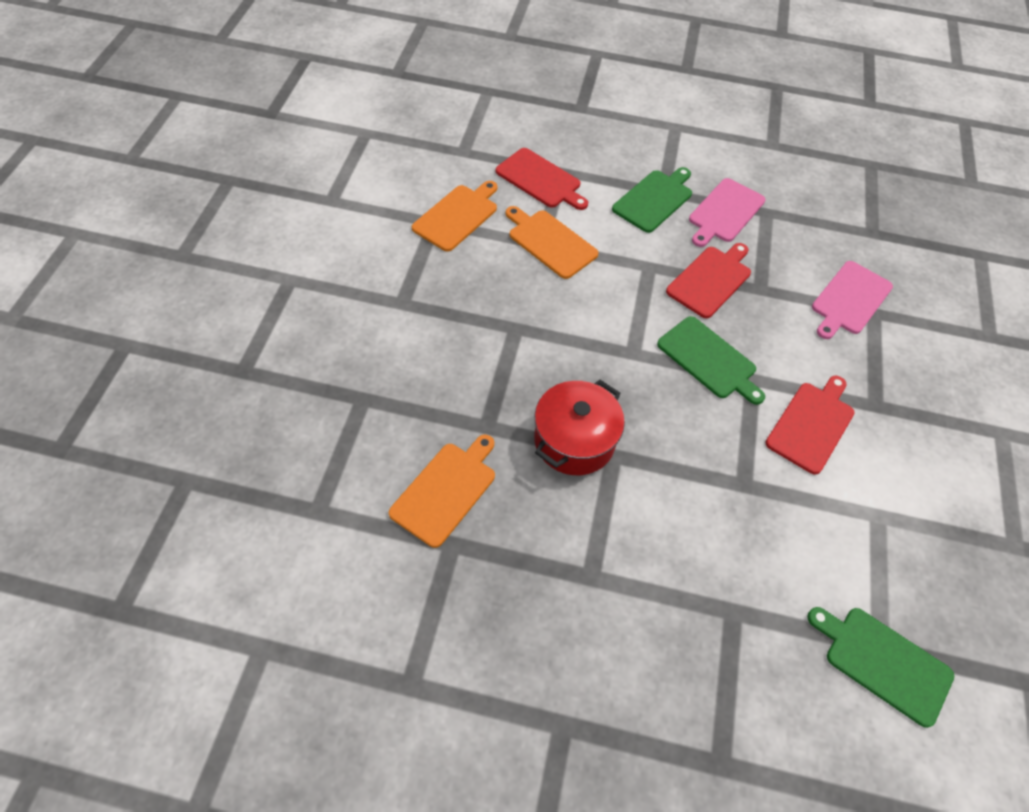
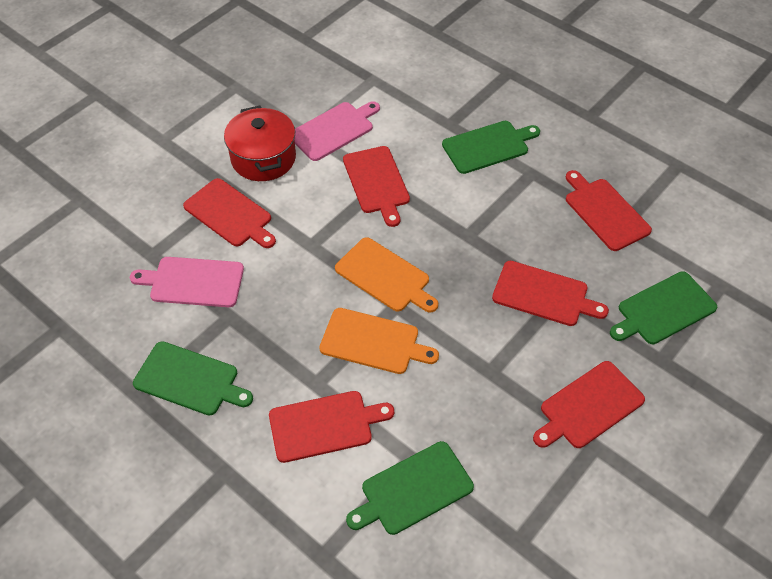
green cutting board: [612,167,692,233] [657,316,765,405] [807,607,954,728] = 3 -> [133,341,253,416] [346,441,474,535] [442,121,540,174] [610,271,717,344] = 4
orange cutting board: [389,435,495,548] [412,181,498,251] [506,206,599,279] = 3 -> [319,308,439,374] [335,237,438,312] = 2
red cutting board: [496,148,588,210] [666,243,751,318] [765,376,855,475] = 3 -> [183,178,276,248] [269,391,394,463] [343,146,410,227] [492,261,609,326] [533,361,645,448] [566,170,652,251] = 6

